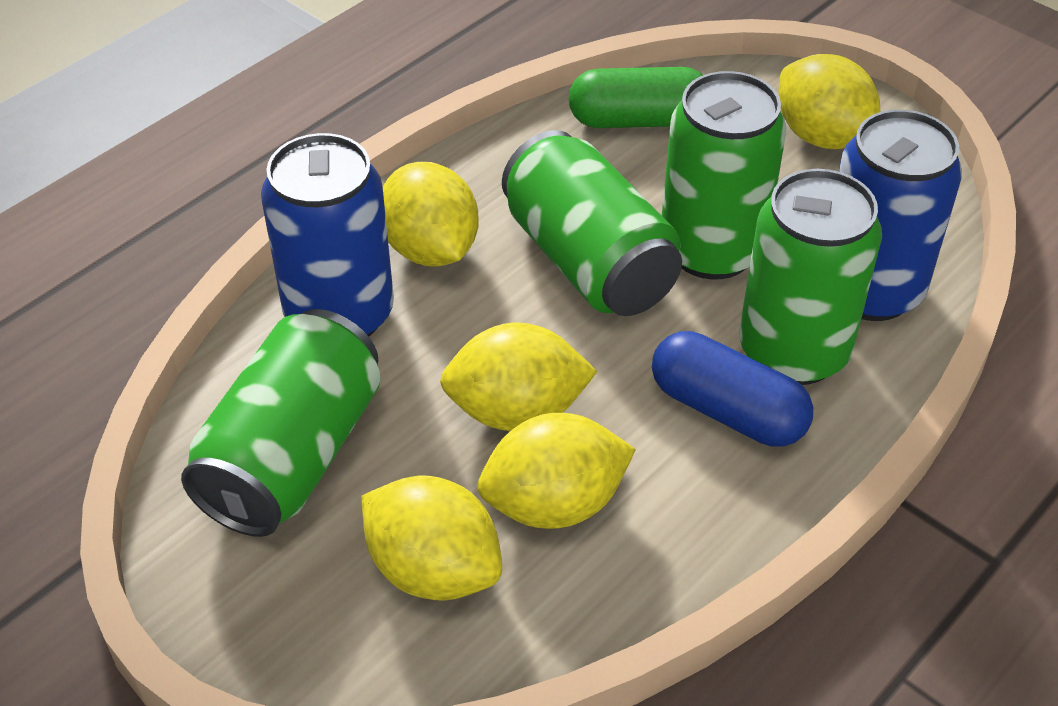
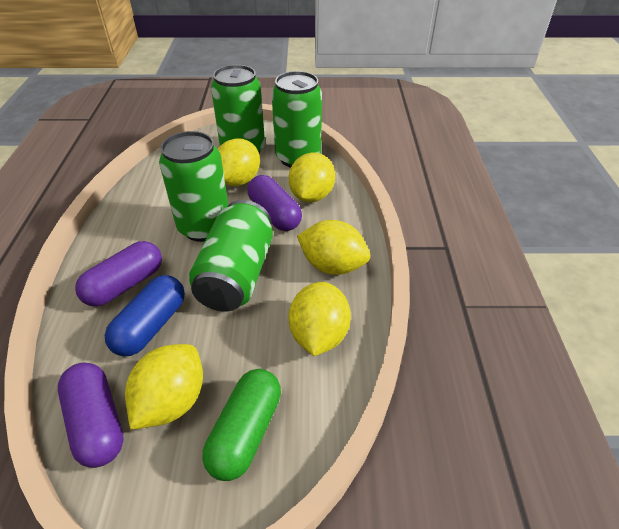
blue can: [261,133,394,336] [839,109,962,321] = 2 -> none = 0
purple capsule: none = 0 -> [58,363,124,468] [75,241,162,307] [248,175,302,231] = 3

